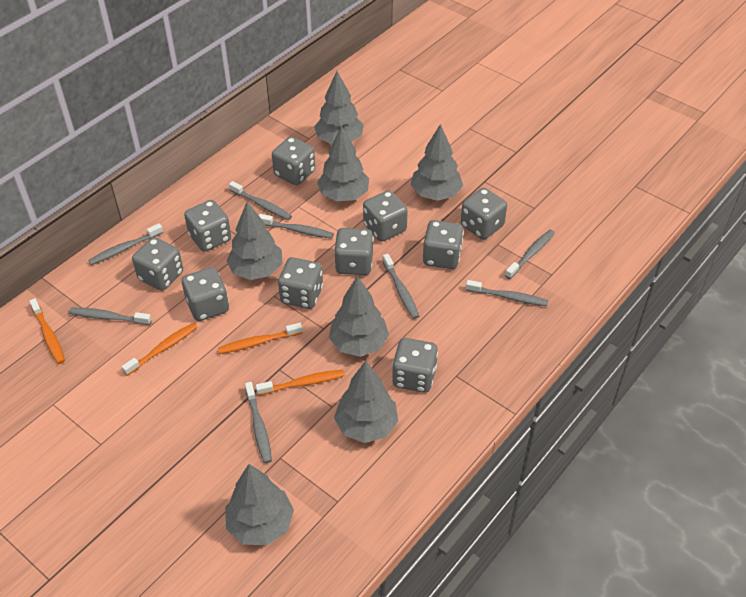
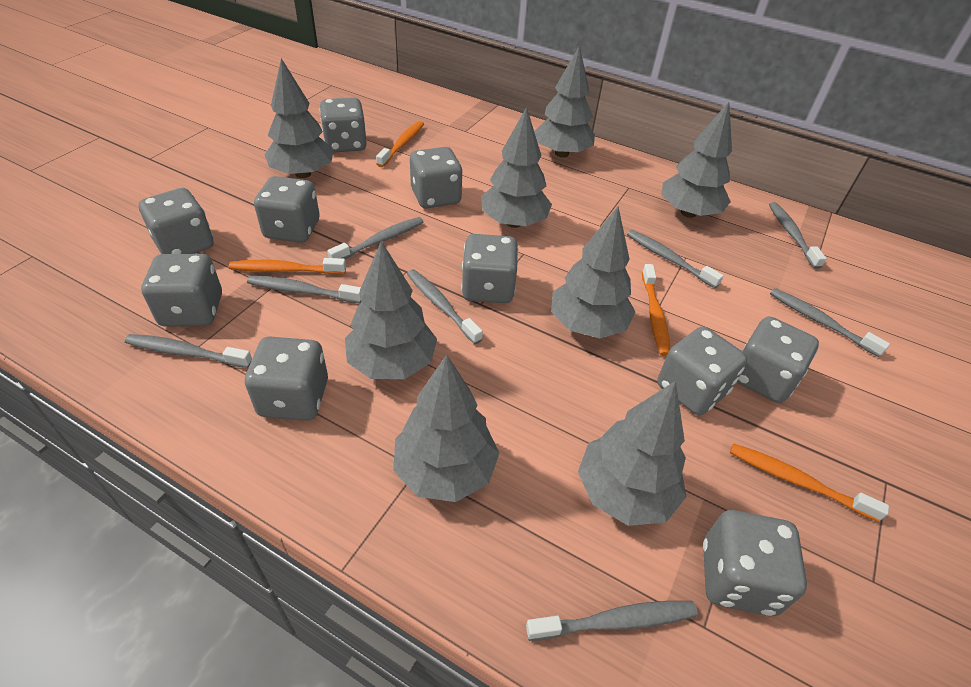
grey tree: [225,464,294,545] [226,202,282,280] [314,71,364,144] [317,125,369,201] [329,276,389,357] [334,361,398,443] [411,124,463,201] = 7 -> [265,58,334,178] [345,241,437,379] [393,355,499,502] [481,107,552,228] [534,45,595,158] [551,207,636,338] [578,381,687,526] [661,102,732,218] = 8

